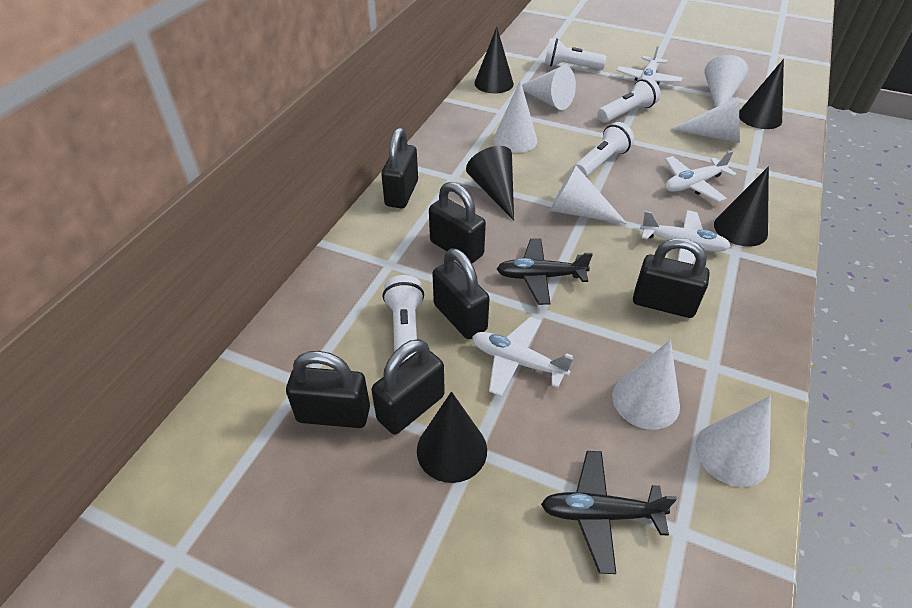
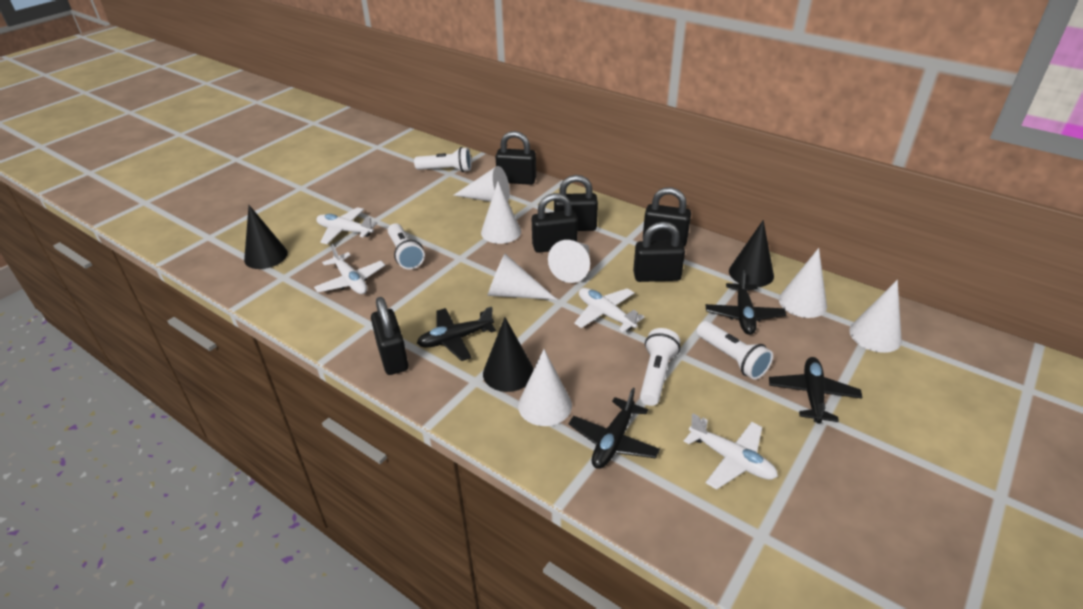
black cone: [417,392,487,483] [466,146,514,220] [474,27,514,93] [714,166,769,247] [739,59,784,129] = 5 -> [244,205,288,269] [483,317,534,392] [729,220,774,287] = 3
black plane: [497,239,593,305] [541,451,677,574] = 2 -> [417,307,496,361] [569,388,660,469] [706,270,786,335] [769,357,862,424] = 4

